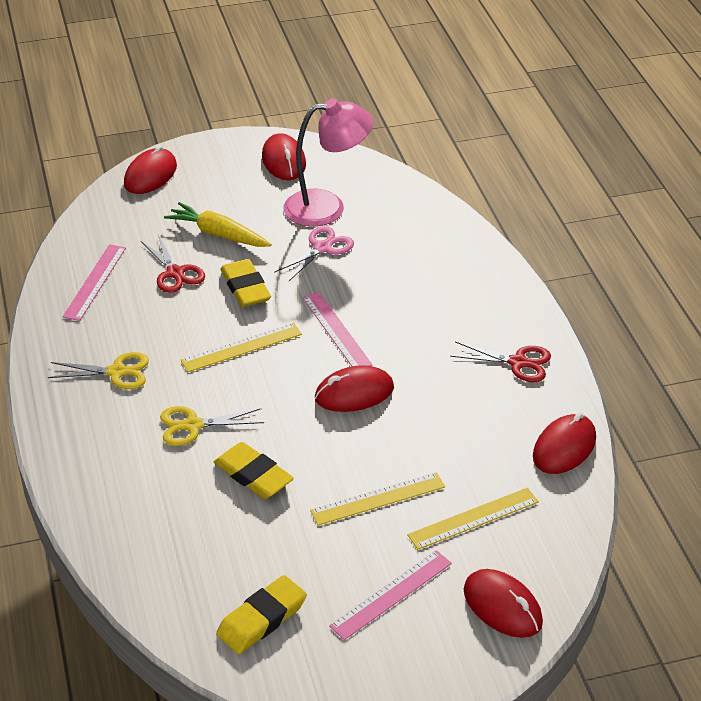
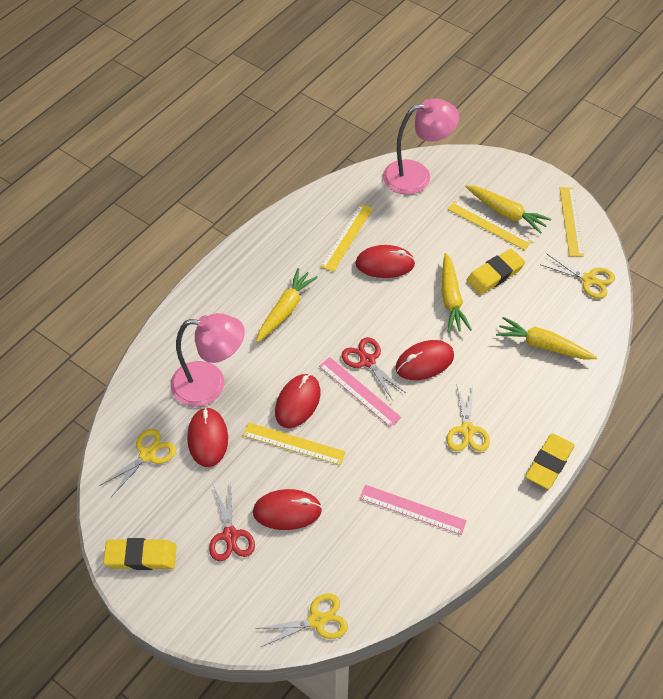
pink lamp: [283,99,373,227] = 1 -> [170,313,245,407] [383,98,459,195] = 2
pink ruler: [63,244,126,321] [302,292,372,367] [329,550,452,640] = 3 -> [319,357,401,427] [359,485,467,535] = 2
pink scissors: [274,226,354,281] = 1 -> none = 0
yellow carrot: [164,202,272,247] = 1 -> [256,268,318,343] [442,253,472,332] [466,185,551,234] [496,317,597,360] = 4
yellow ruler: [180,323,302,372] [310,472,445,525] [407,488,539,550] = 3 -> [243,423,346,465] [321,204,373,272] [448,201,532,250] [560,187,584,257] = 4
yellow scissors: [48,352,149,389] [160,406,264,446] = 2 -> [99,429,176,497] [256,593,348,647] [447,383,490,452] [540,253,615,299] = 4

